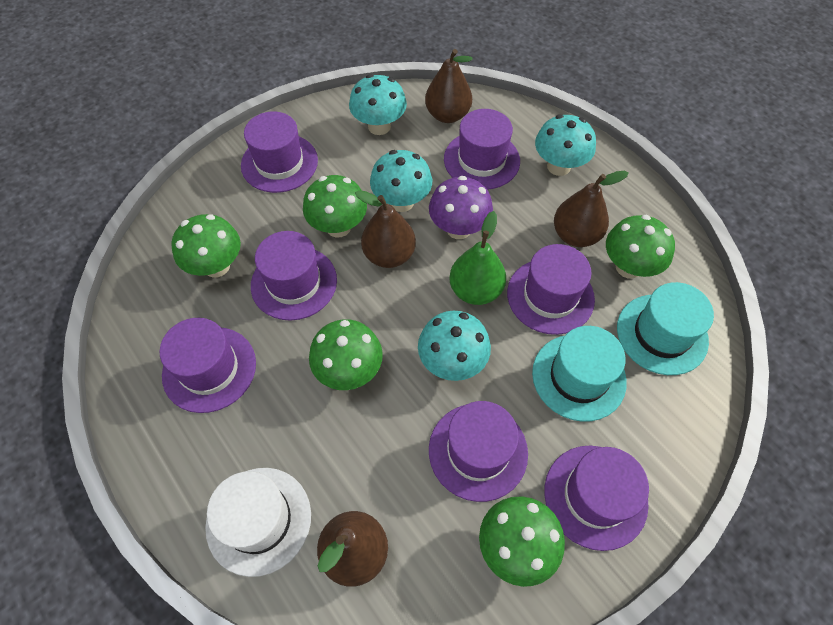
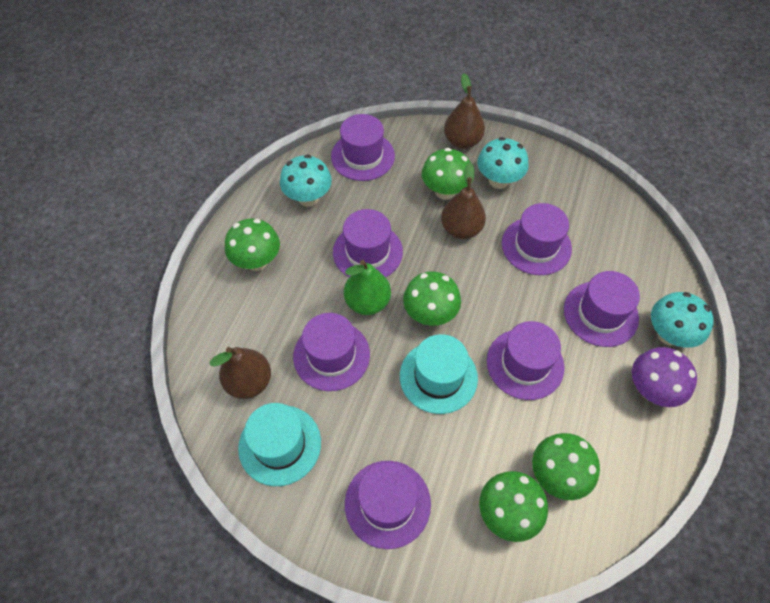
brown pear: [317,511,388,587] [355,190,416,268] [425,49,473,123] [554,171,629,247] = 4 -> [210,347,271,399] [441,162,486,239] [444,73,485,149] = 3
turquoise mushroom: [349,74,407,135] [370,150,432,212] [418,311,491,381] [535,114,596,176] = 4 -> [280,155,332,206] [477,137,528,189] [651,292,714,348] = 3
white hat: [205,468,311,577] = 1 -> none = 0

